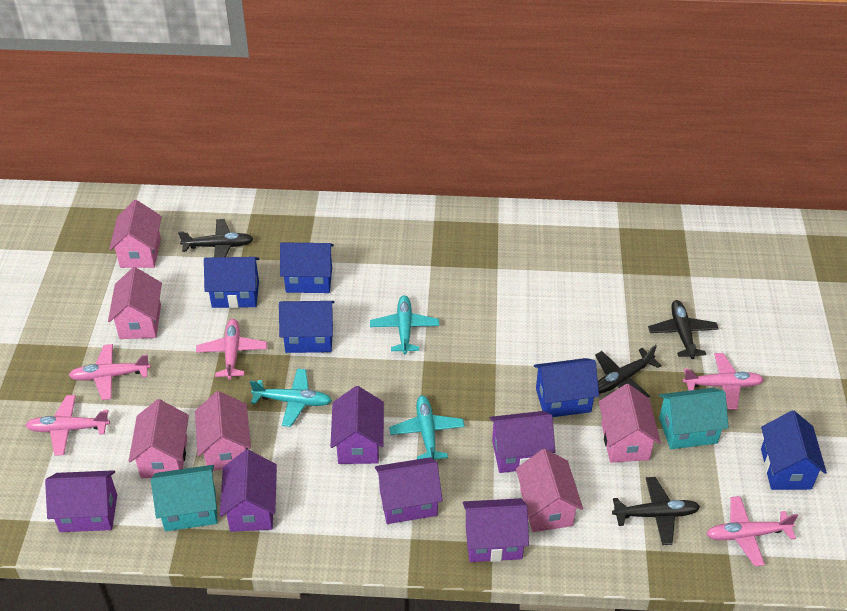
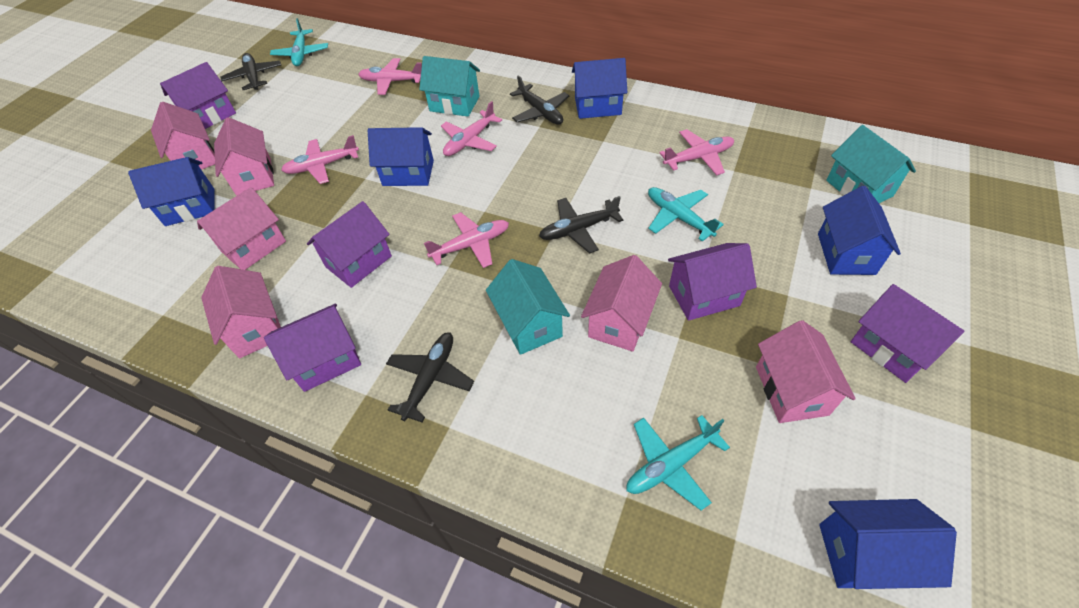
purple house: [45,470,117,532] [220,450,277,532] [330,386,384,464] [375,457,443,524] [463,498,529,562] [489,411,556,473] = 6 -> [160,62,236,129] [264,304,361,392] [307,201,392,288] [668,243,757,321] [851,284,965,383] = 5
turquoise house: [151,465,218,531] [659,388,729,449] = 2 -> [419,56,480,117] [486,259,570,355] [826,125,916,203] = 3

